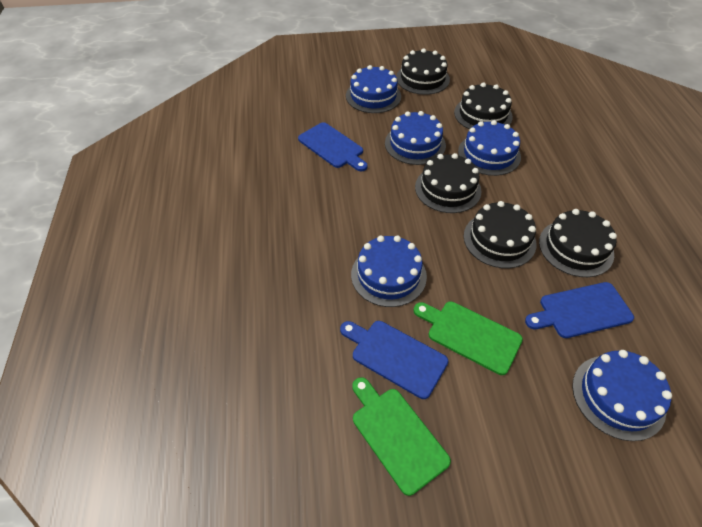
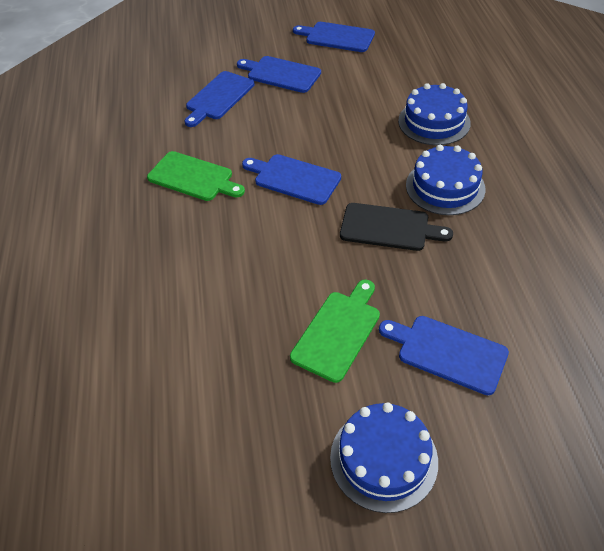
black cake: [396,48,450,95] [415,153,482,213] [454,82,513,129] [464,201,536,268] [539,209,617,277] = 5 -> none = 0
black cutting board: none = 0 -> [340,203,453,251] = 1
blue cake: [346,65,401,113] [351,235,427,307] [385,111,446,165] [458,120,521,176] [572,350,672,441] = 5 -> [330,402,438,513] [398,83,471,145] [406,145,486,215] = 3
blue cutting board: [298,122,368,171] [340,321,448,399] [525,282,634,338] = 3 -> [184,71,255,127] [237,56,321,93] [242,154,341,205] [293,22,375,52] [379,316,509,395] = 5

